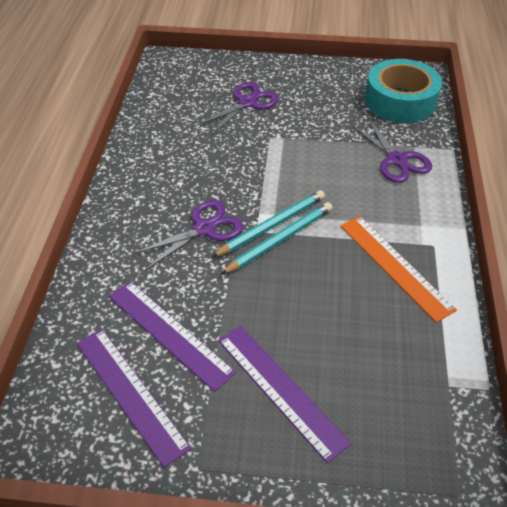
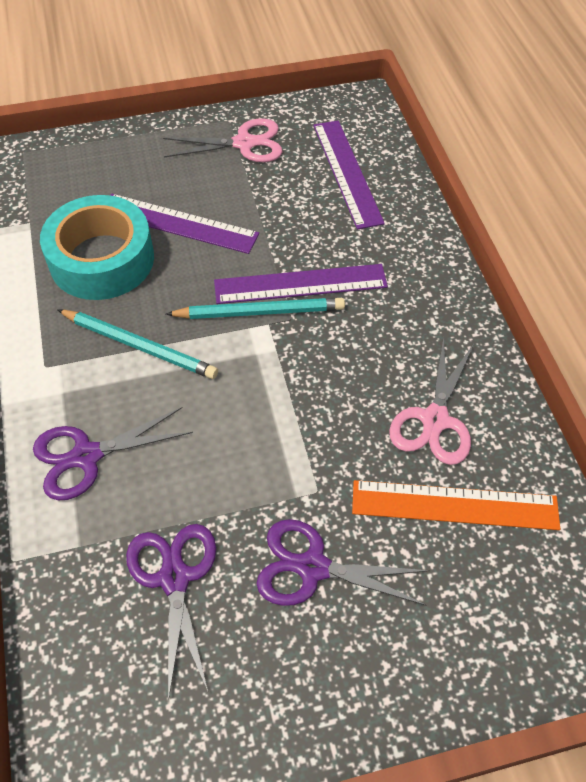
pink scissors: none = 0 -> [163,118,282,162] [389,337,474,465] = 2

